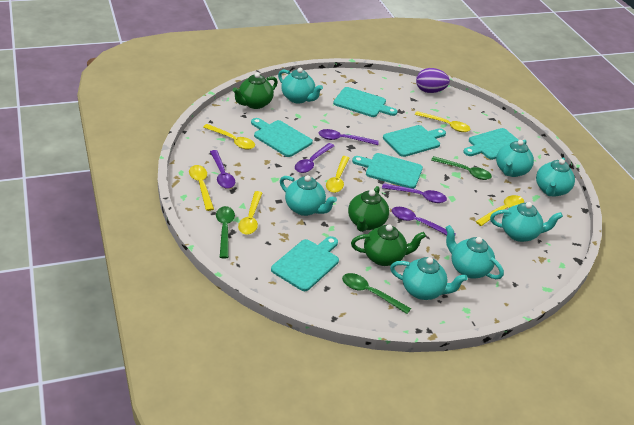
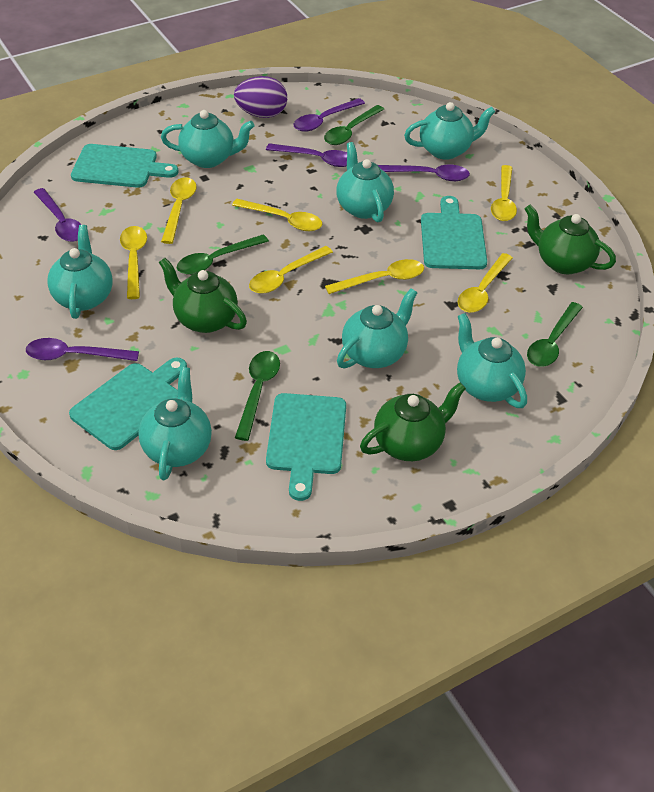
green spoon: [216,206,235,258] [342,273,411,314] [431,156,492,180] = 3 -> [177,235,269,275] [235,351,280,441] [324,105,384,145] [527,302,583,367] = 4
turquoise cutting board: [251,118,313,157] [271,236,339,291] [333,87,398,117] [352,153,423,189] [383,125,446,157] [463,128,519,160] = 6 -> [69,357,187,450] [71,144,178,188] [266,393,346,501] [421,196,487,269] = 4
yellow spoon: [189,165,214,211] [203,124,255,150] [238,191,262,235] [326,156,349,193] [415,111,470,132] [476,195,524,226] = 6 -> [120,226,147,299] [161,177,197,244] [232,199,322,231] [249,246,333,294] [325,259,424,294] [458,253,513,313] [491,165,517,221] = 7

